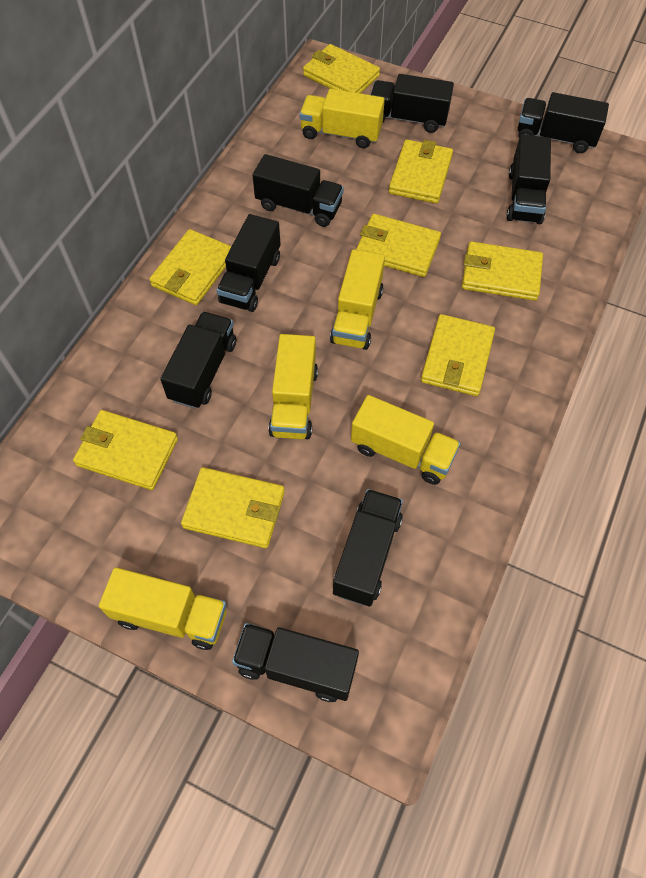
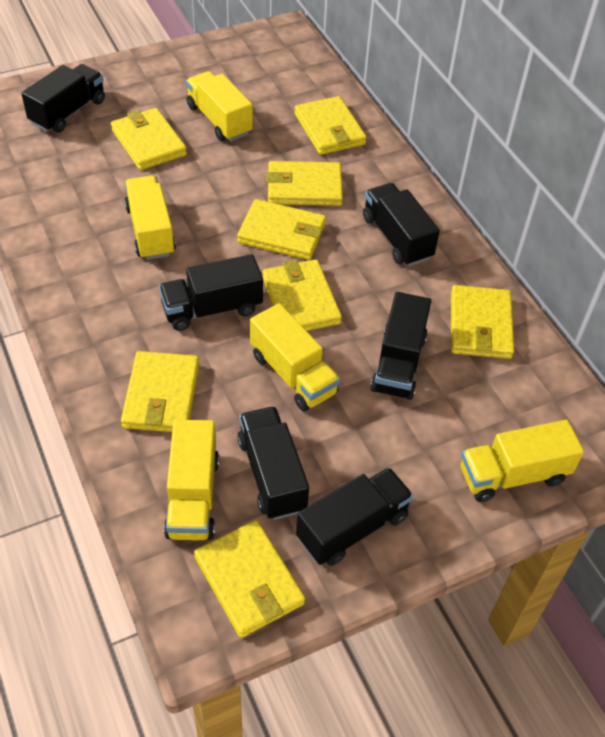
black truck: [160,312,236,409] [217,214,281,312] [232,623,359,702] [252,154,344,227] [333,489,403,606] [370,74,454,133] [507,135,551,224] [518,92,609,153] = 8 -> [21,64,105,132] [159,254,263,331] [237,406,309,520] [296,467,414,566] [363,183,440,266] [370,292,431,400] = 6

